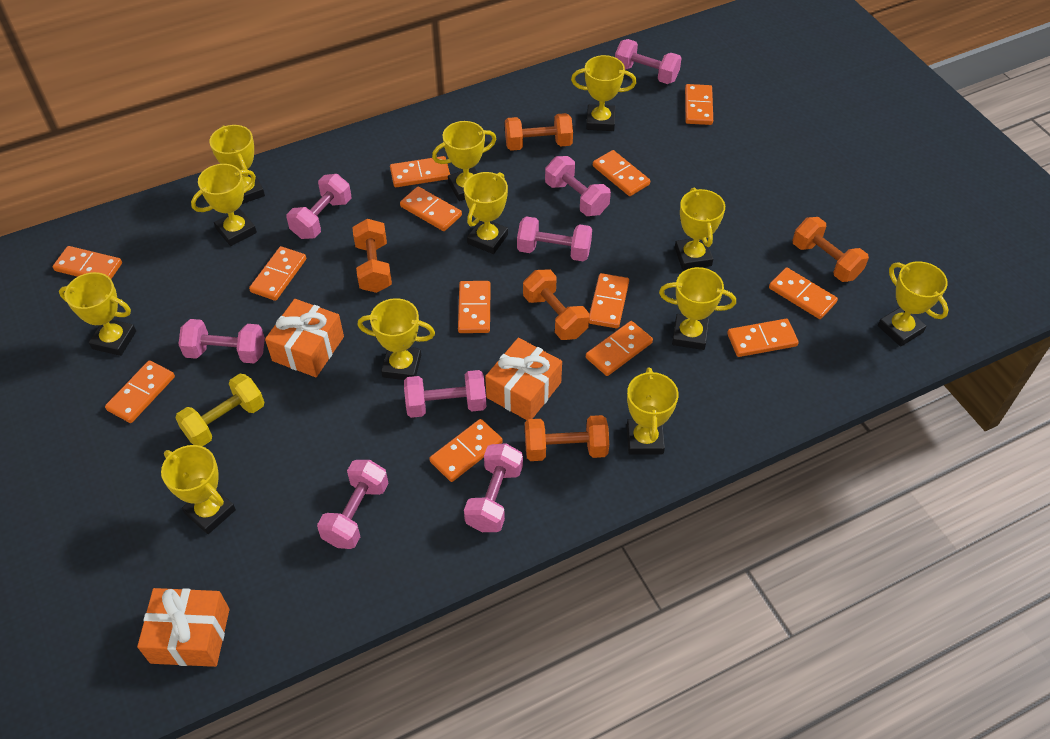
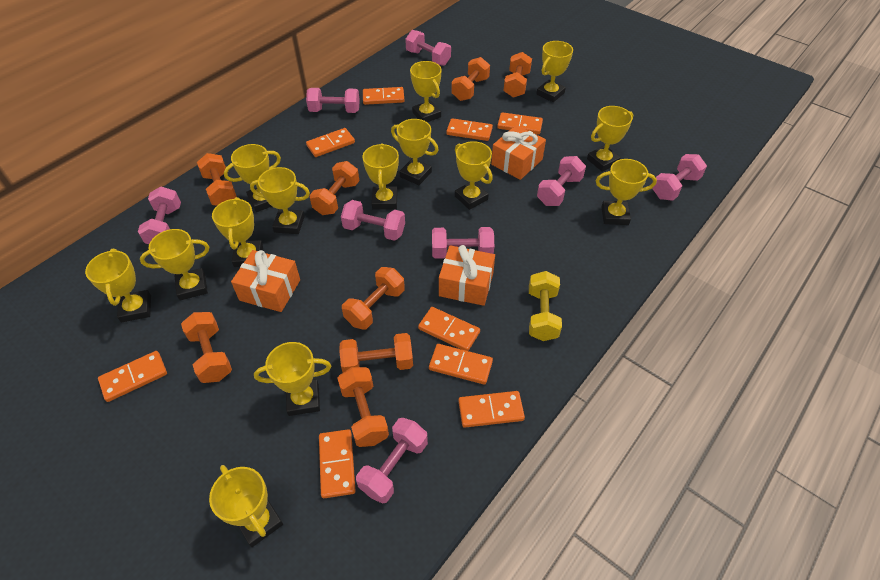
orange domino: [53,246,122,279] [105,360,175,423] [249,246,306,301] [390,156,450,187] [400,187,462,231] [429,419,503,482] [458,281,491,333] [586,321,653,376] [589,273,629,328] [593,150,650,196] [685,84,713,125] [727,319,799,357] [769,267,838,319] = 13 -> [98,351,167,402] [306,128,355,157] [319,429,356,498] [363,87,404,105] [418,307,480,351] [429,344,493,385] [446,118,493,141] [458,391,525,428] [497,112,543,134] = 9
orange dumbbell: [352,219,392,293] [505,113,573,151] [523,270,589,340] [525,415,609,461] [793,217,869,282] = 5 -> [181,312,232,383] [197,153,237,205] [309,161,359,215] [338,367,389,447] [339,333,413,373] [342,267,405,330] [451,57,490,101] [504,52,532,98] = 8
yellow trophy: [59,272,136,356] [161,445,236,534] [191,164,257,246] [210,125,265,204] [358,298,435,380] [432,121,496,201] [464,172,508,254] [571,55,636,131] [627,367,679,455] [659,267,736,350] [675,188,725,270] [878,261,949,347] = 12 -> [85,249,151,322] [140,229,209,301] [209,465,283,547] [212,197,263,267] [224,144,281,212] [250,167,310,234] [254,342,331,416] [362,143,399,210] [391,119,438,185] [410,61,442,122] [455,141,493,210] [536,41,573,102] [587,106,633,172] [596,159,657,225] = 14

